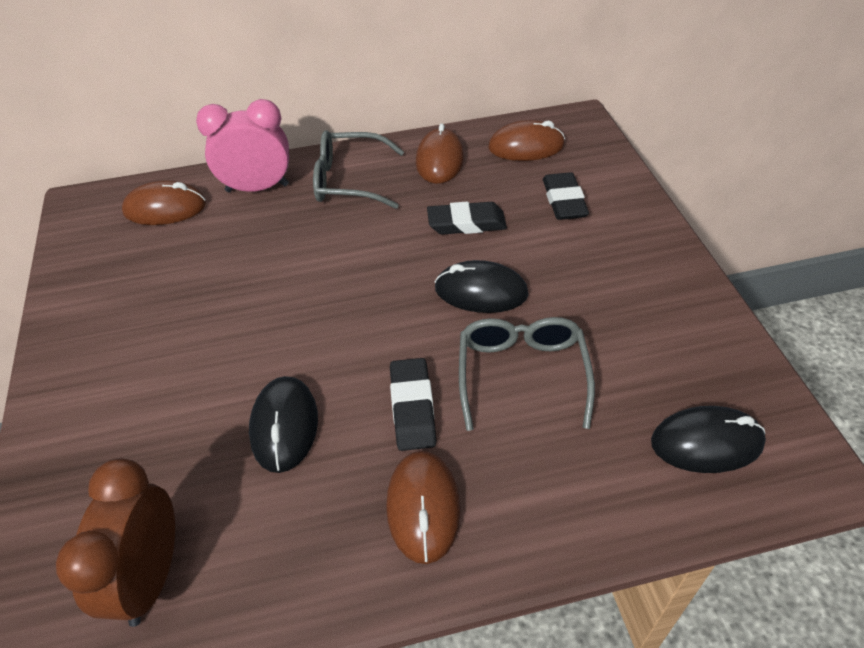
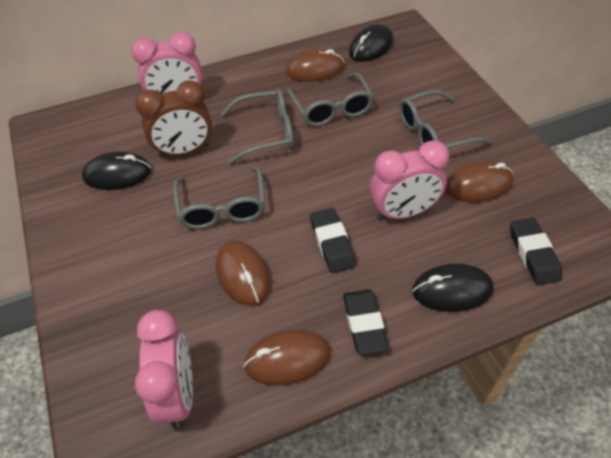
grey glasses: [313,130,404,209] [459,317,595,431] = 2 -> [173,166,265,229] [220,89,294,164] [286,73,374,126] [399,90,492,149] = 4
pink clock: [196,99,289,192] = 1 -> [131,32,202,94] [135,310,193,428] [370,140,449,220] = 3

